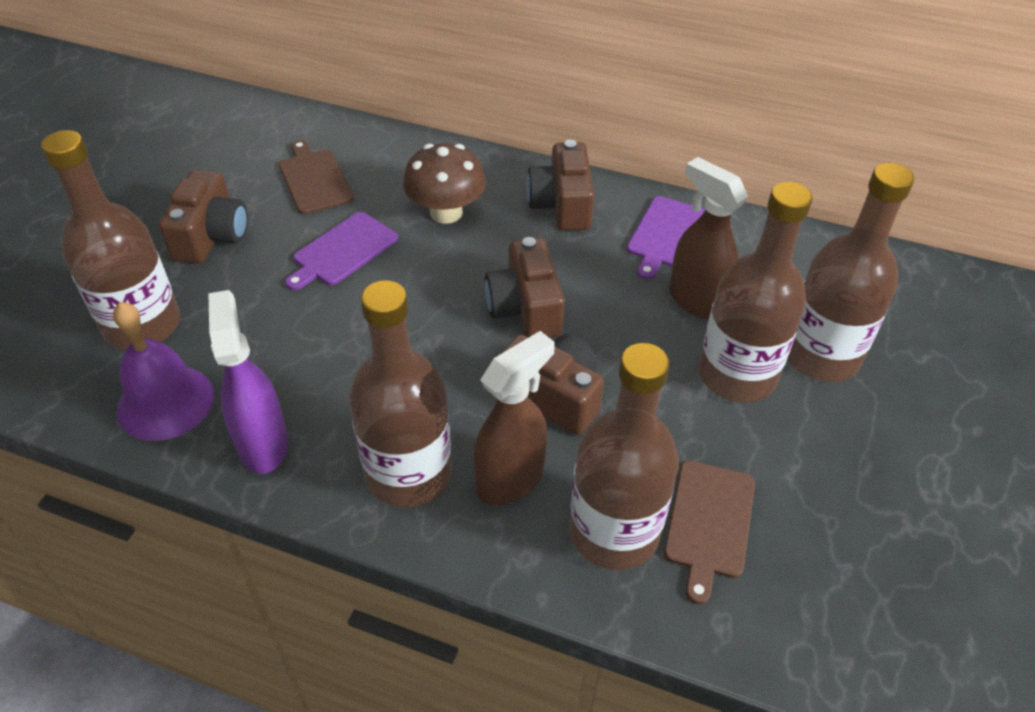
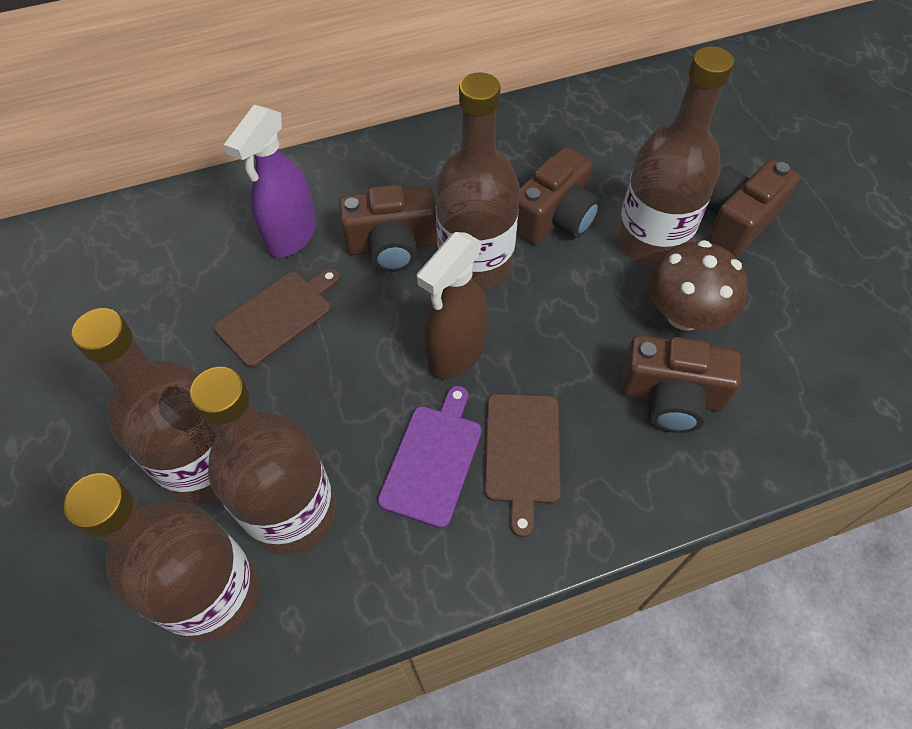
brown spray bottle: [473,331,555,506] [669,157,748,320] = 2 -> [417,232,488,379] = 1
purple bell: [113,302,214,441] = 1 -> none = 0
purple cutting board: [285,212,398,290] [627,196,705,279] = 2 -> [378,386,482,528] = 1

